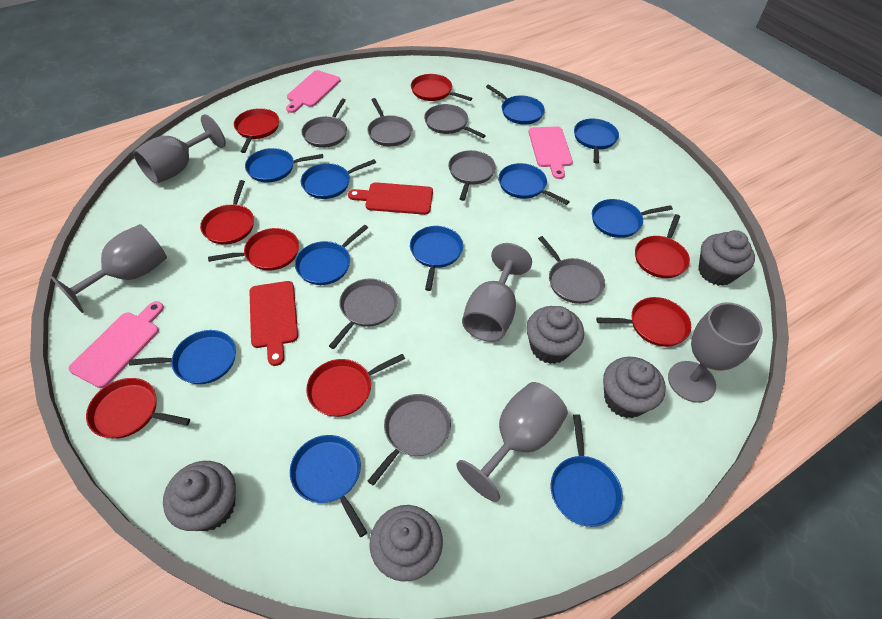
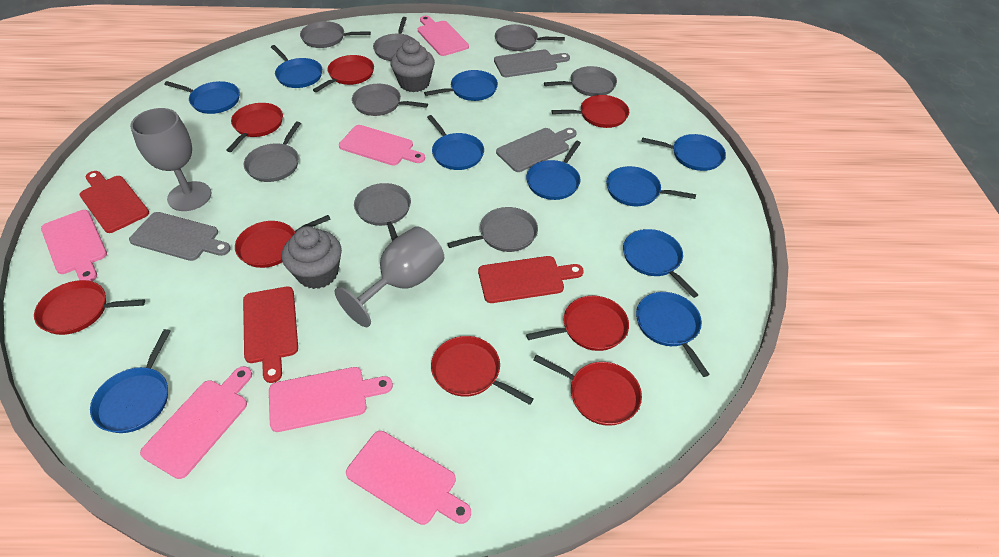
blue pan: [129,330,236,384] [245,148,323,183] [290,435,367,537] [295,225,368,285] [301,159,376,199] [410,226,463,291] [486,85,545,125] [499,163,570,205] [551,414,623,527] [574,119,619,164] [592,199,673,238] = 11 -> [90,329,171,433] [164,81,240,114] [271,45,322,88] [424,70,498,101] [427,115,484,170] [526,141,581,200] [606,166,696,207] [623,229,699,298] [636,292,710,377] [641,134,726,171] = 10
grey cupcake: [163,461,236,531] [370,505,443,582] [526,306,584,364] [603,357,666,418] [699,230,755,286] = 5 -> [282,226,342,289] [391,39,435,92] = 2
grey cutting board: none = 0 -> [129,212,231,261] [494,49,570,77] [496,128,577,172] = 3
grey goblet: [50,224,167,313] [133,114,226,184] [456,382,568,502] [462,243,532,342] [668,302,762,403] = 5 -> [130,108,211,211] [335,226,444,327] = 2
grey pan: [301,99,347,148] [329,278,398,349] [367,98,412,146] [368,394,451,486] [424,104,486,138] [448,150,496,201] [538,236,605,304] = 7 -> [244,122,301,182] [300,21,371,48] [352,84,428,116] [354,183,411,241] [373,17,415,61] [447,207,538,252] [495,24,565,51] [544,66,617,96] = 8
pink cutting board: [69,301,164,388] [286,70,340,113] [529,126,573,179] = 3 -> [41,210,107,281] [140,366,252,479] [269,367,393,432] [339,125,425,166] [346,431,471,525] [418,16,469,56] = 6
red cutting board: [249,281,298,366] [348,182,433,215] = 2 -> [79,171,149,233] [243,286,298,383] [478,256,584,303] = 3

